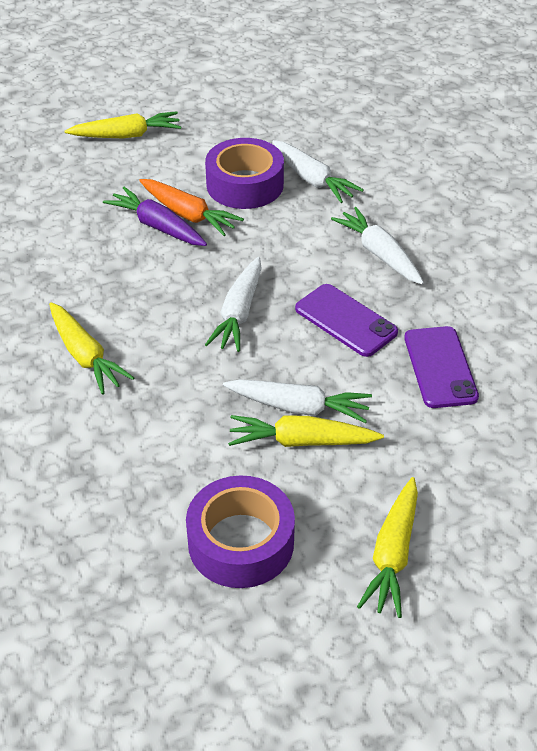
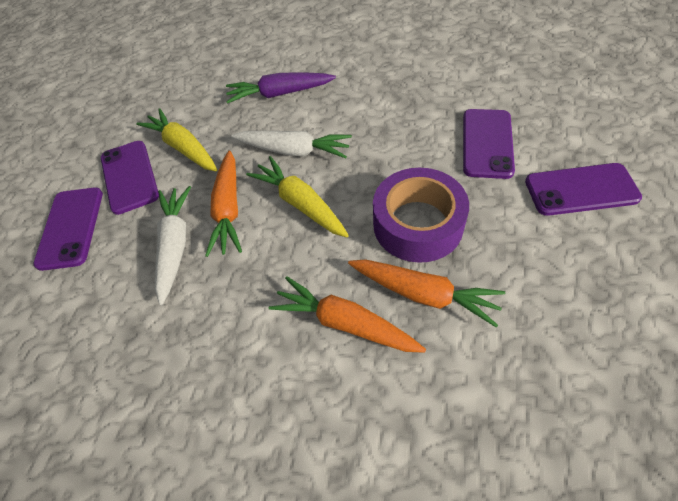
orange carrot: [139,179,244,236] = 1 -> [205,151,242,257] [269,276,426,353] [348,259,505,327] = 3
purple phone: [295,284,398,357] [404,326,479,408] = 2 -> [33,187,103,271] [101,141,159,215] [463,109,515,179] [525,163,642,216] = 4
purple tape: [186,475,295,588] [205,138,284,209] = 2 -> [373,168,469,263] = 1
white carrot: [205,257,262,352] [223,379,372,423] [272,140,364,203] [331,207,424,285] = 4 -> [155,186,191,305] [231,131,352,158] = 2
yellow carrot: [49,302,134,395] [65,111,181,138] [228,415,384,447] [357,477,418,618] = 4 -> [136,108,217,171] [246,156,349,237] = 2

